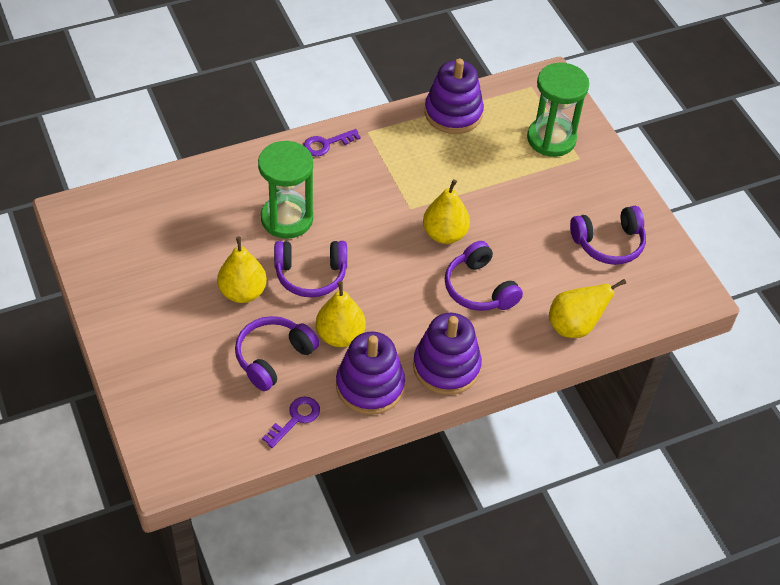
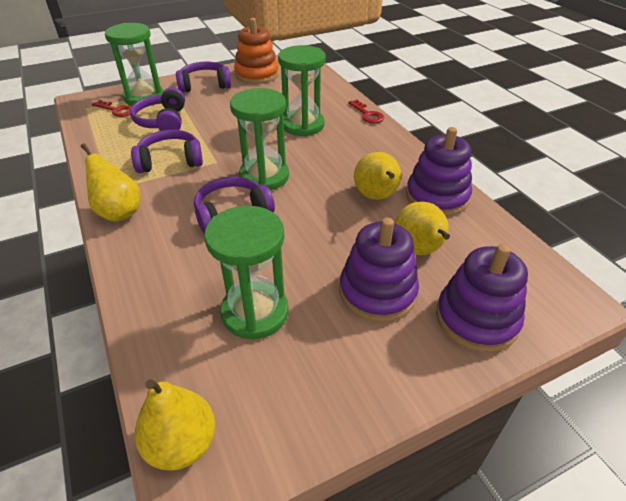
green hourglass: [258,141,313,239] [527,63,589,157] = 2 -> [105,23,164,106] [204,206,289,340] [230,88,289,190] [278,45,326,136] = 4
orange stacking toy: none = 0 -> [234,18,279,84] = 1
purple key: [262,396,320,448] [303,129,361,156] = 2 -> none = 0
red key: none = 0 -> [92,100,132,117] [348,100,384,123] = 2

